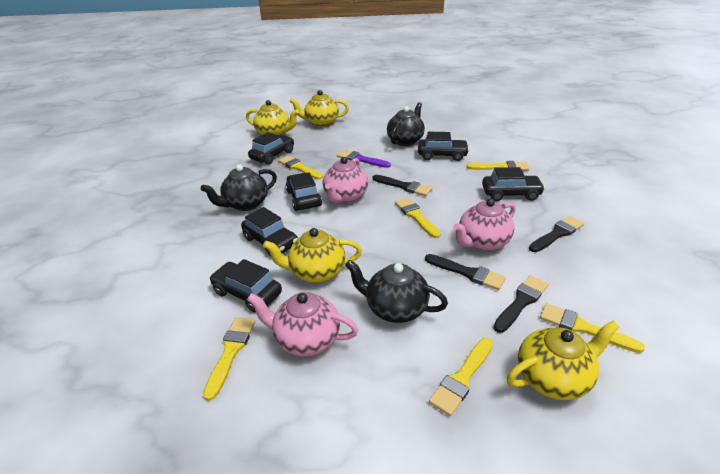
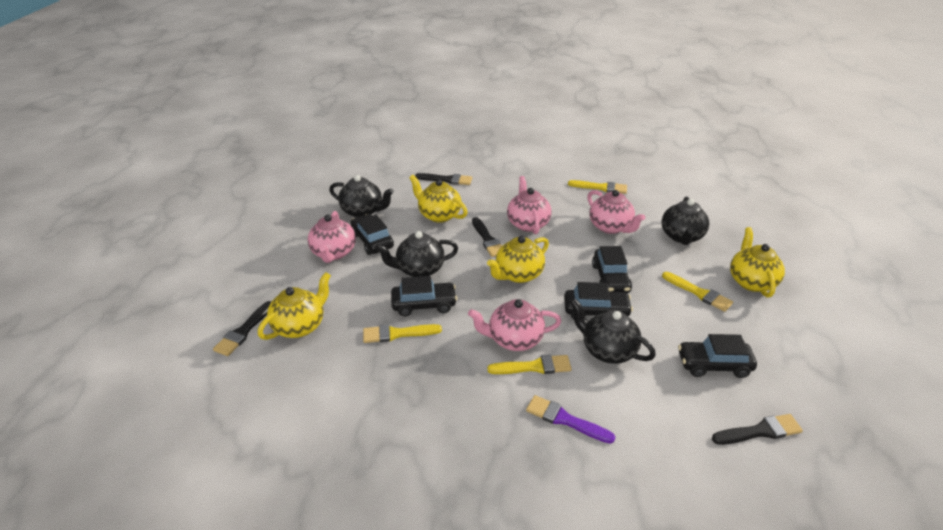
black car: [209,259,282,312] [241,207,298,257] [248,132,294,165] [286,172,322,211] [418,132,469,161] [482,167,545,201] = 6 -> [350,214,394,255] [391,276,457,316] [564,282,633,320] [592,246,632,293] [678,334,757,378] = 5
black teapot: [201,164,277,211] [345,260,448,323] [387,102,425,146] = 3 -> [329,175,394,218] [375,231,458,277] [570,299,656,364] [661,197,709,245] = 4
pink teapot: [247,292,358,356] [323,157,368,203] [453,198,516,251] = 3 -> [308,211,356,263] [468,299,562,351] [507,176,552,234] [587,190,645,234] = 4
yellow brush: [203,317,255,401] [278,156,323,180] [395,198,441,238] [429,338,493,416] [466,161,529,171] [540,303,645,353] = 6 -> [363,324,442,343] [487,355,571,374] [568,180,627,194] [662,272,733,312] = 4

